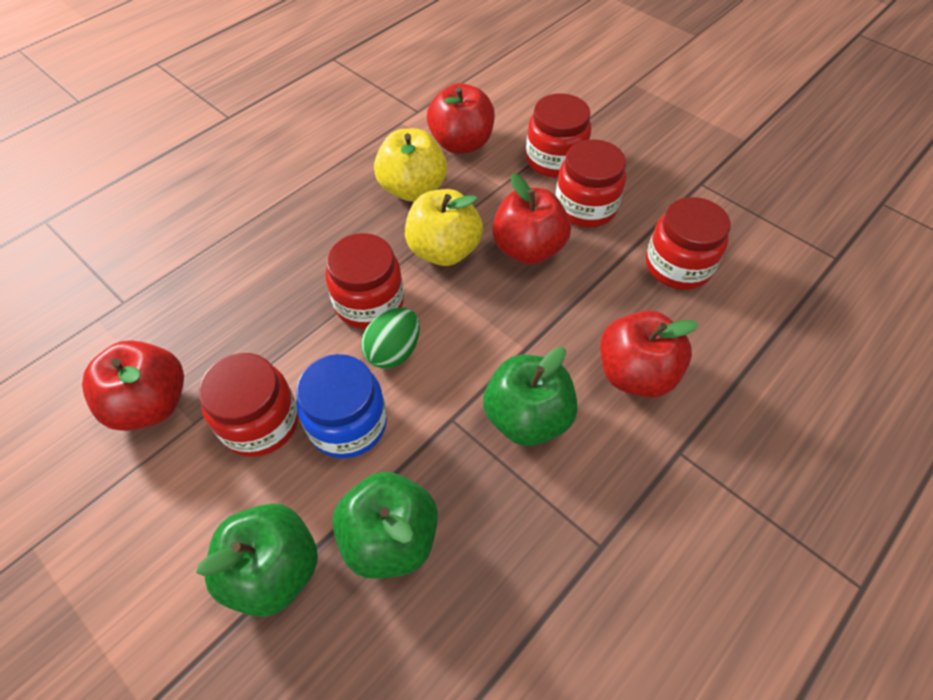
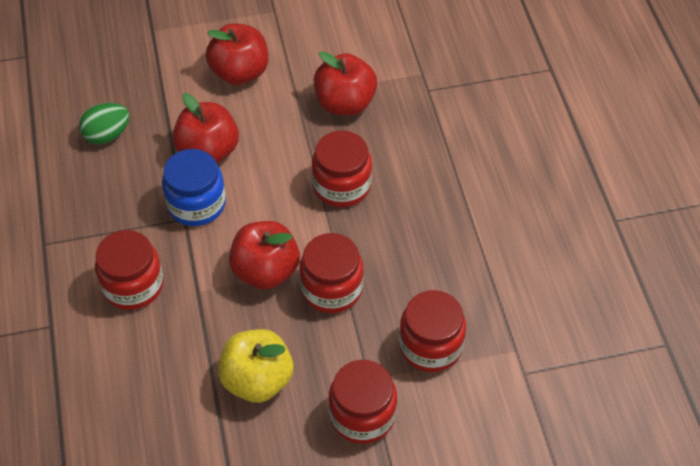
green apple: [196,503,318,617] [332,472,438,579] [483,347,578,446] = 3 -> none = 0
yellow apple: [374,128,447,202] [405,189,483,266] = 2 -> [218,329,293,403] = 1

